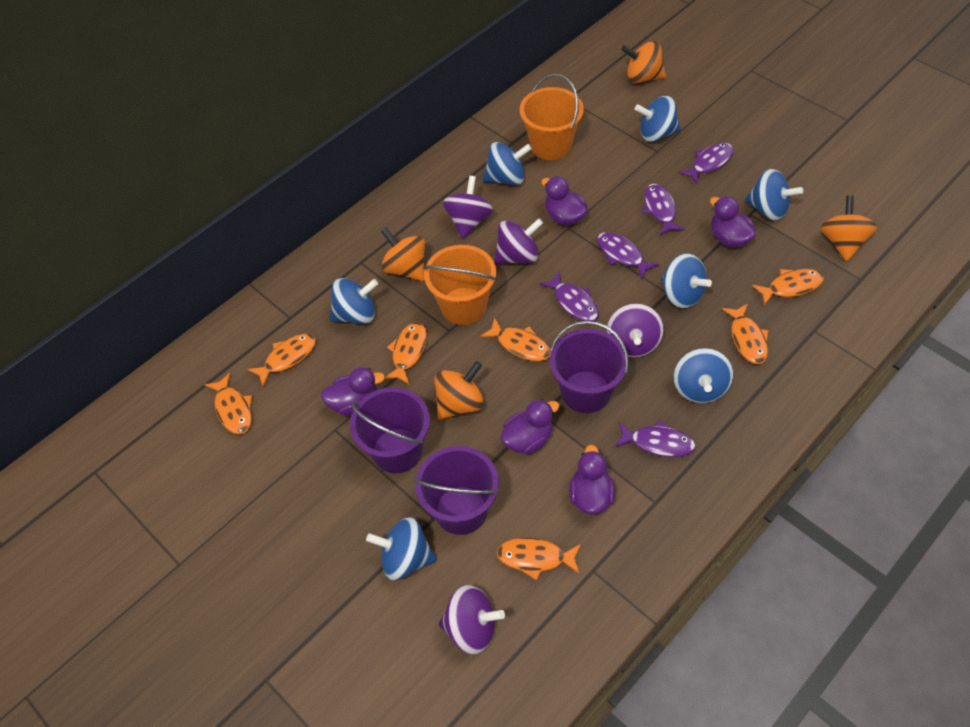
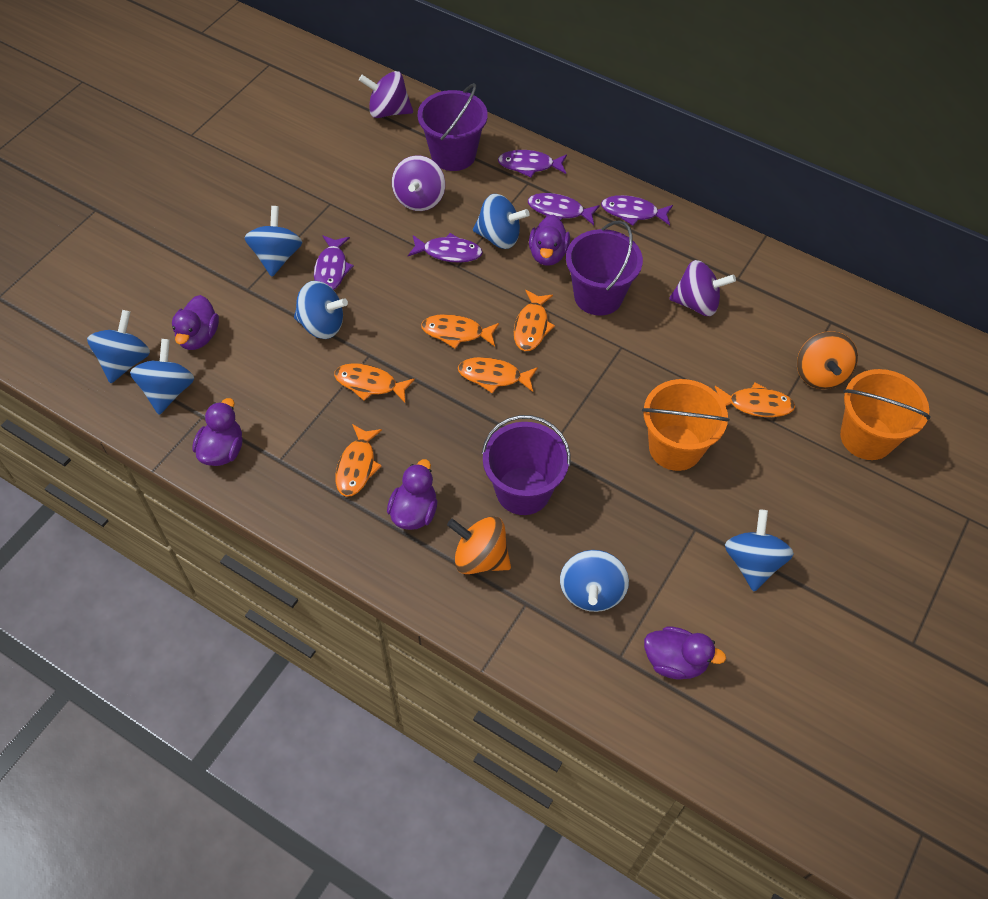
orange fish: [204,373,252,434] [247,334,316,386] [385,322,427,385] [480,318,551,361] [497,538,581,580] [722,304,769,364] [752,269,824,306] = 7 -> [334,363,415,402] [335,424,382,497] [421,314,499,349] [458,357,538,393] [514,290,555,351] [715,382,795,417] = 6
orange spinning top: [381,228,425,281] [434,361,484,420] [621,41,666,83] [820,195,877,261] = 4 -> [447,516,511,574] [797,331,858,389] = 2
purple spinning top: [439,585,505,655] [443,176,493,238] [494,218,543,264] [606,304,664,357] = 4 -> [359,71,413,118] [392,155,445,211] [669,260,736,316] = 3

